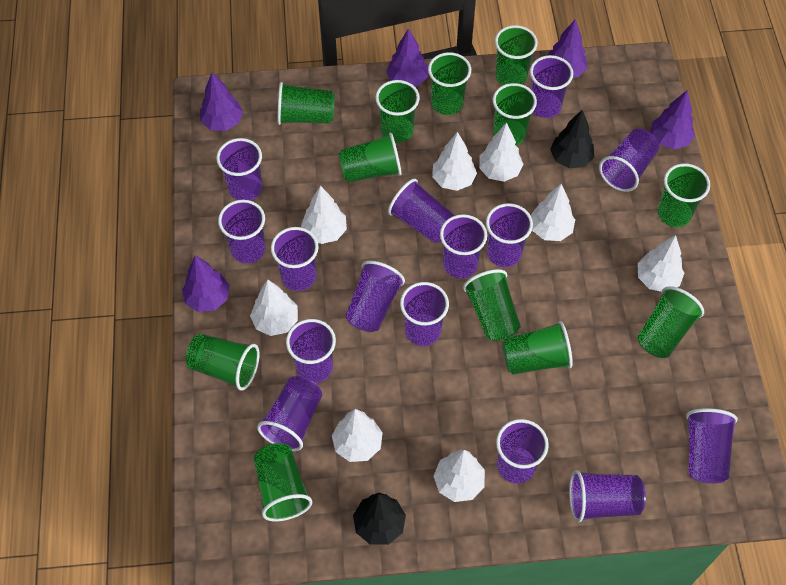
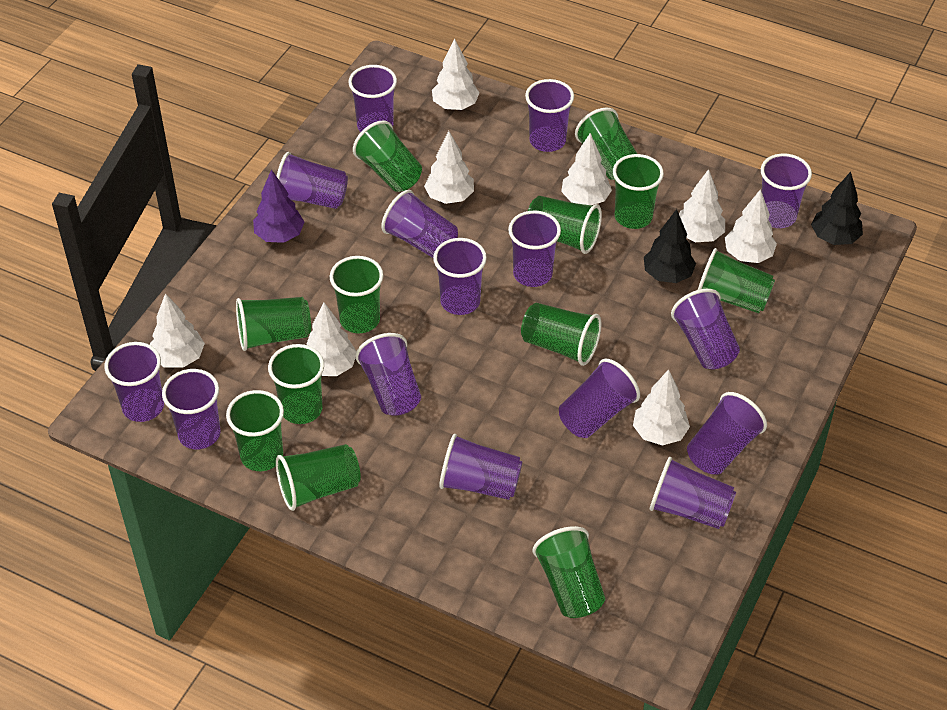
purple tree: [182,256,230,312] [200,72,243,131] [386,28,428,87] [548,19,587,78] [651,90,695,149] = 5 -> [253,169,304,243] = 1

